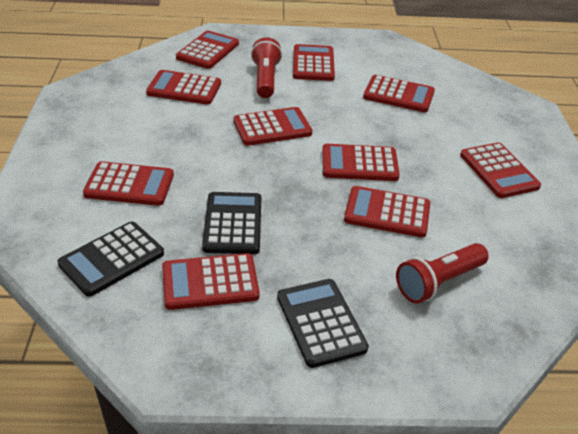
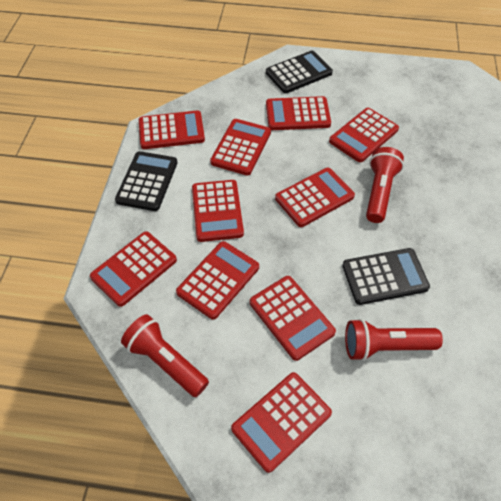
red flashlight: [251,37,282,98] [396,243,489,303] = 2 -> [121,314,209,397] [345,319,443,361] [366,147,404,223] = 3

